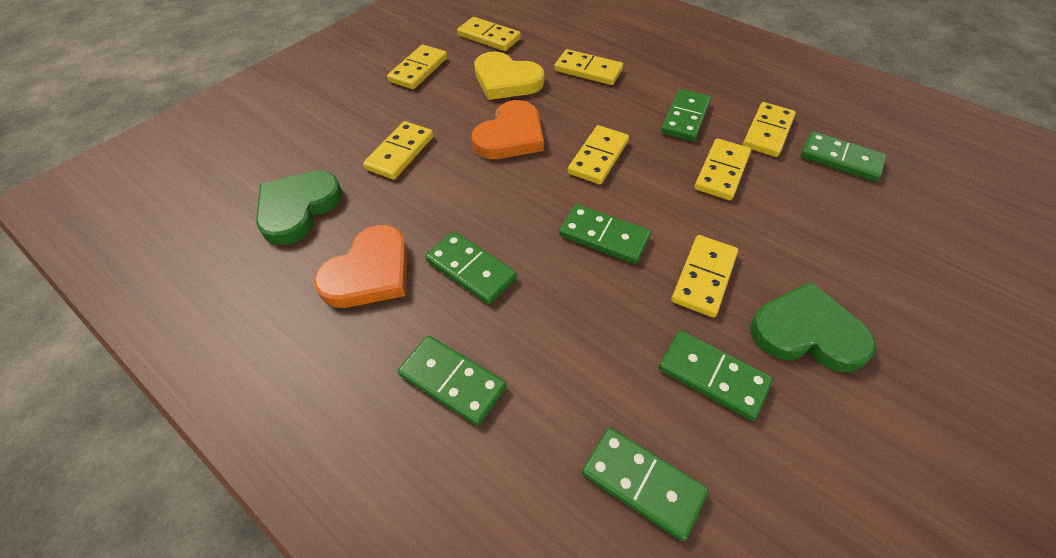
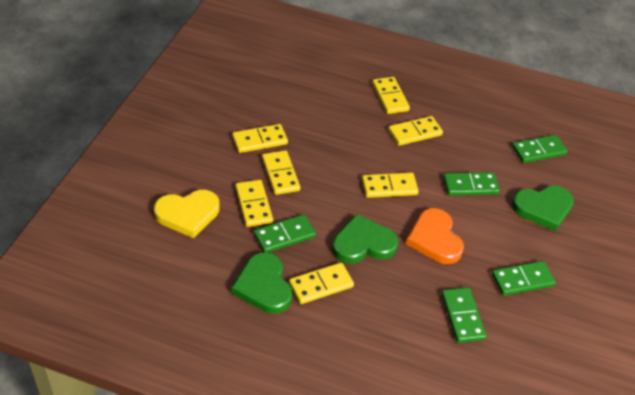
green domino: [398,335,507,426] [425,231,517,304] [559,204,651,264] [582,427,708,541] [659,330,773,421] [661,89,711,142] [800,131,887,182] = 7 -> [254,214,316,252] [441,287,487,343] [443,172,500,196] [492,261,556,296] [512,135,568,163] = 5
green heart: [256,171,343,245] [750,282,876,372] = 2 -> [232,252,292,314] [332,214,398,264] [512,185,574,231] = 3
orange heart: [314,225,408,308] [472,100,544,159] = 2 -> [406,208,464,264] = 1
yellow domino: [363,121,434,180] [387,45,447,89] [457,17,521,51] [554,49,623,85] [568,125,629,184] [671,235,738,317] [695,138,751,200] [743,102,796,157] = 8 -> [232,124,288,153] [235,180,273,227] [262,150,300,195] [289,262,354,304] [362,173,419,198] [372,77,410,114] [388,116,443,146] = 7

